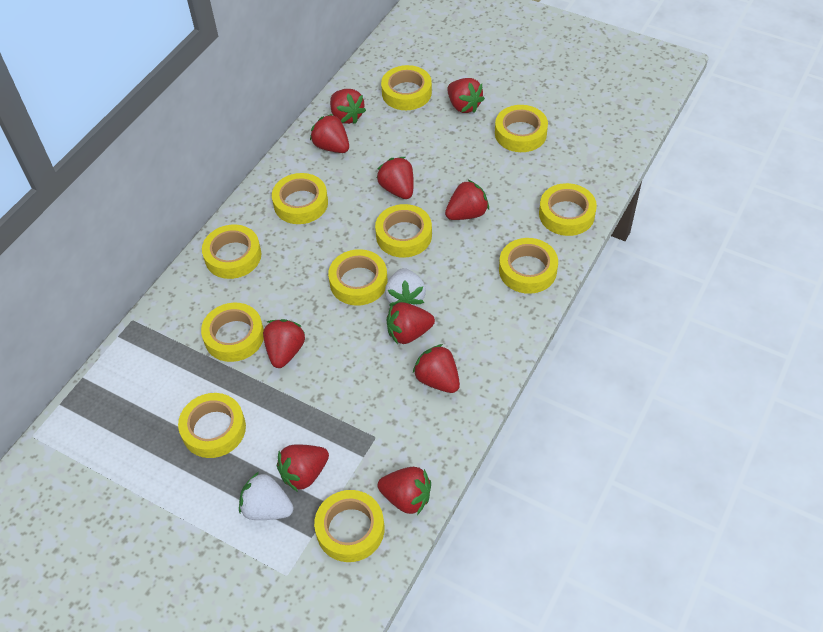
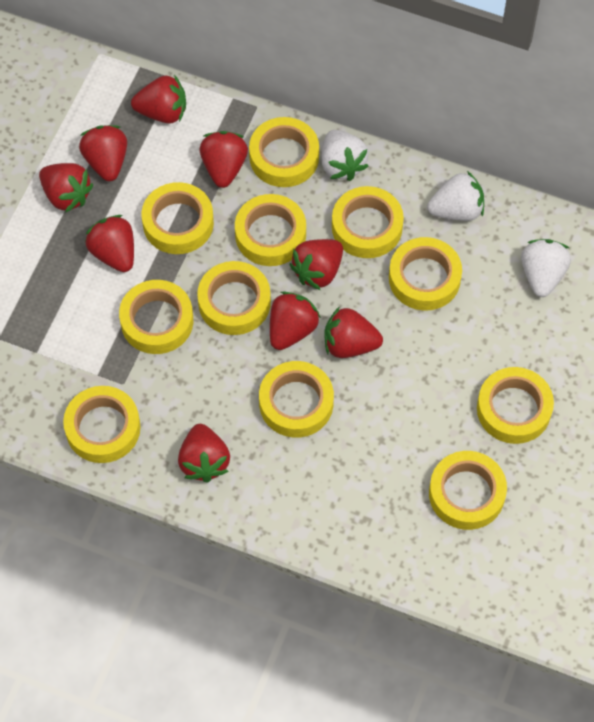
red strawberry: [263,319,305,368] [277,445,329,492] [310,114,349,153] [330,89,366,124] [377,157,414,199] [377,467,431,515] [386,302,435,344] [413,344,460,393] [445,179,489,220] [447,78,485,113] = 10 -> [39,163,93,213] [79,125,127,181] [85,215,134,272] [131,75,186,124] [178,424,230,483] [200,131,248,188] [270,292,321,350] [289,239,343,290] [324,306,383,358] = 9
white strawberry: [239,472,294,520] [385,268,426,306] = 2 -> [321,130,369,181] [427,171,484,221] [521,239,571,297] = 3

